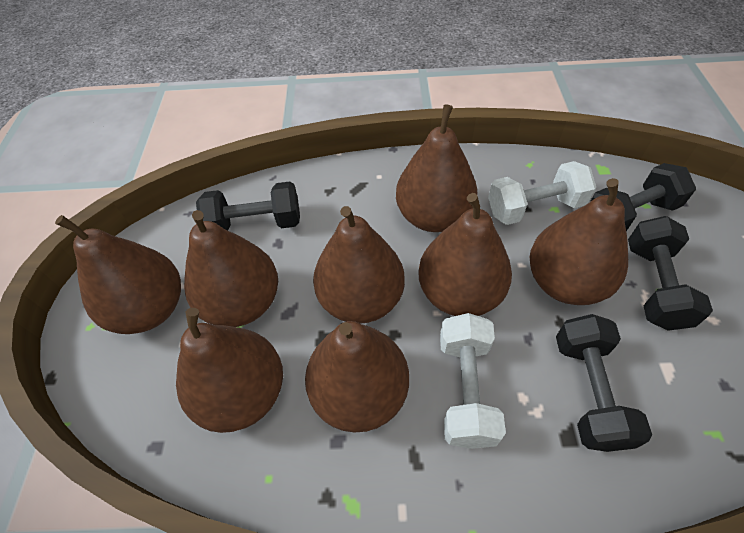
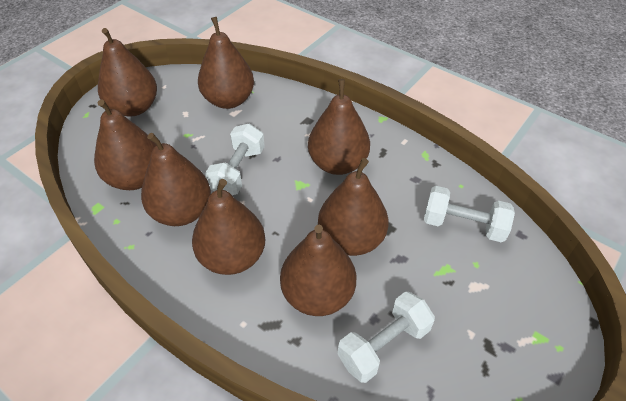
black dumbbell: [196,182,300,231] [556,314,652,452] [590,163,696,231] [628,216,713,331] = 4 -> none = 0
white dumbbell: [440,313,506,449] [488,161,596,225] = 2 -> [205,124,265,195] [338,291,435,383] [424,186,515,242] = 3

